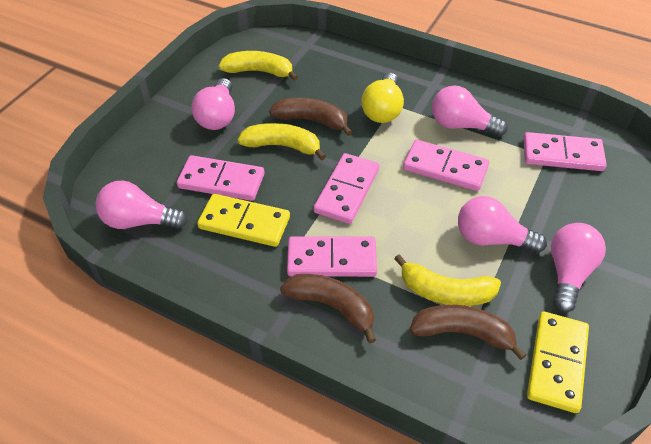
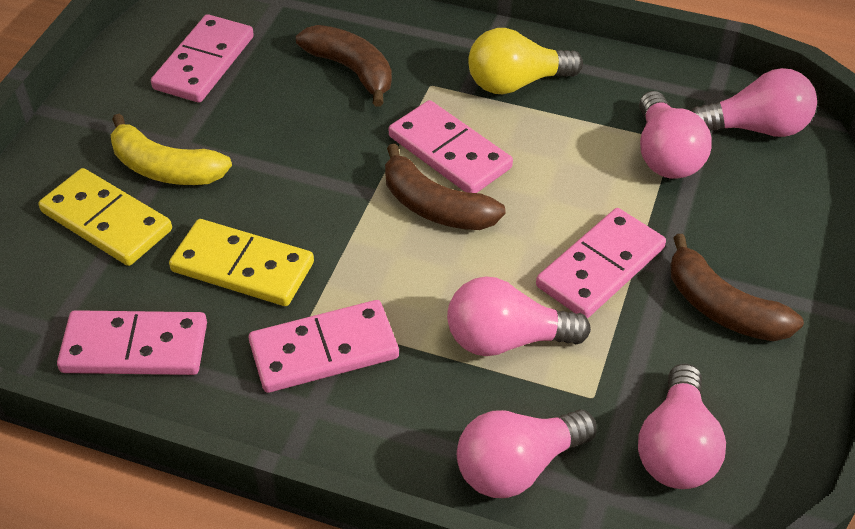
yellow banana: [218,51,298,81] [238,123,326,160] [394,254,501,306] = 3 -> [110,113,232,185] = 1

